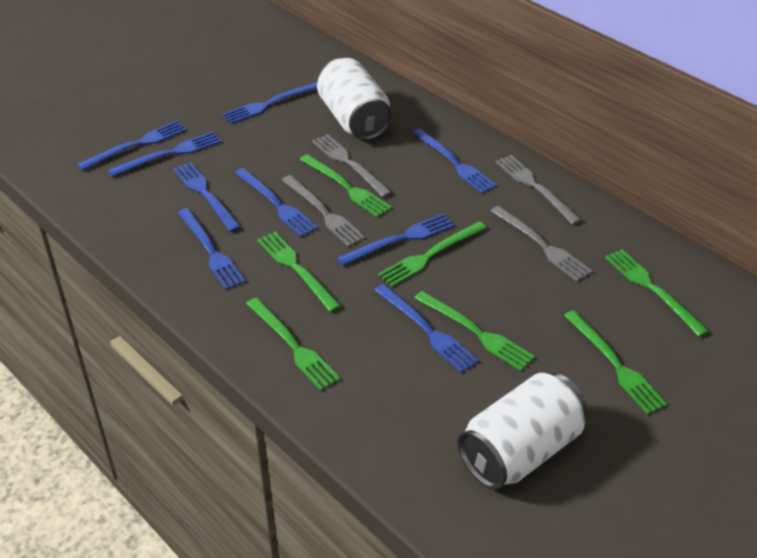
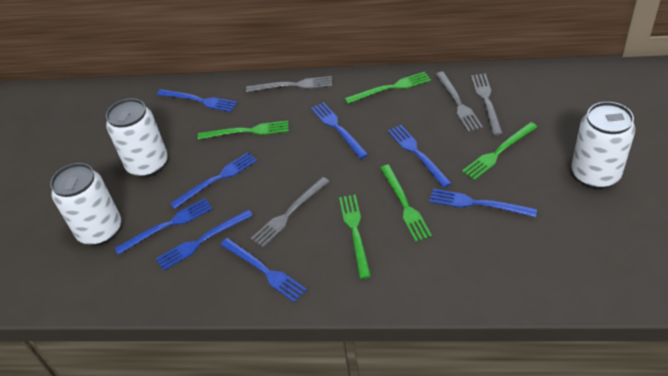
blue fork: [77,121,186,171] [108,132,221,177] [173,162,241,232] [178,208,246,290] [222,82,317,124] [235,168,318,237] [337,214,455,266] [374,284,479,373] [412,129,497,194] = 9 -> [115,198,213,255] [156,210,253,271] [157,89,237,112] [170,152,257,209] [221,238,307,303] [311,102,368,159] [388,125,452,188] [429,189,537,217] = 8
green fork: [246,297,340,391] [257,231,341,312] [299,154,392,217] [378,222,486,287] [414,291,535,371] [564,310,668,414] [605,249,709,337] = 7 -> [198,121,289,140] [339,194,371,279] [345,72,431,104] [380,164,432,242] [462,122,537,180] = 5
white can: [317,58,392,140] [457,373,588,489] = 2 -> [50,163,121,246] [106,98,168,178] [571,102,635,189] = 3

